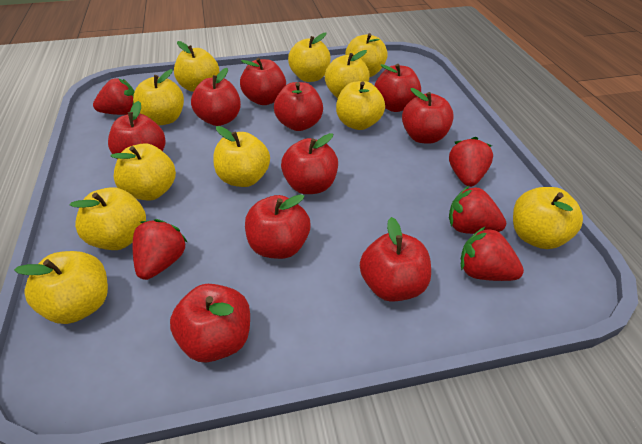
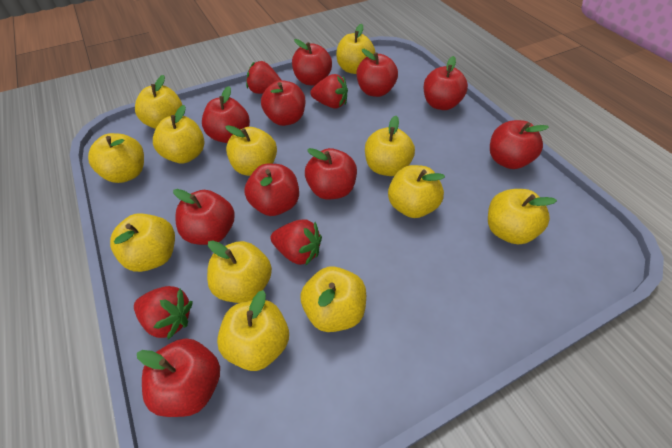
red strawberry: [93,78,135,115] [133,219,187,280] [449,137,493,187] [449,186,506,234] [461,227,524,281] = 5 -> [134,286,193,340] [246,61,281,94] [270,219,322,265] [310,74,348,109] = 4
yellow apple: [14,251,108,324] [70,187,146,250] [110,143,176,201] [133,69,184,125] [174,41,219,92] [213,126,270,187] [288,33,331,82] [325,50,370,98] [336,81,385,130] [345,33,388,77] [513,187,583,249] = 11 -> [88,133,144,183] [110,213,175,272] [135,75,182,129] [153,105,204,163] [207,240,272,303] [217,290,289,371] [225,125,277,176] [301,266,366,332] [336,24,375,74] [365,116,415,176] [388,165,445,218] [488,189,557,244] = 12

